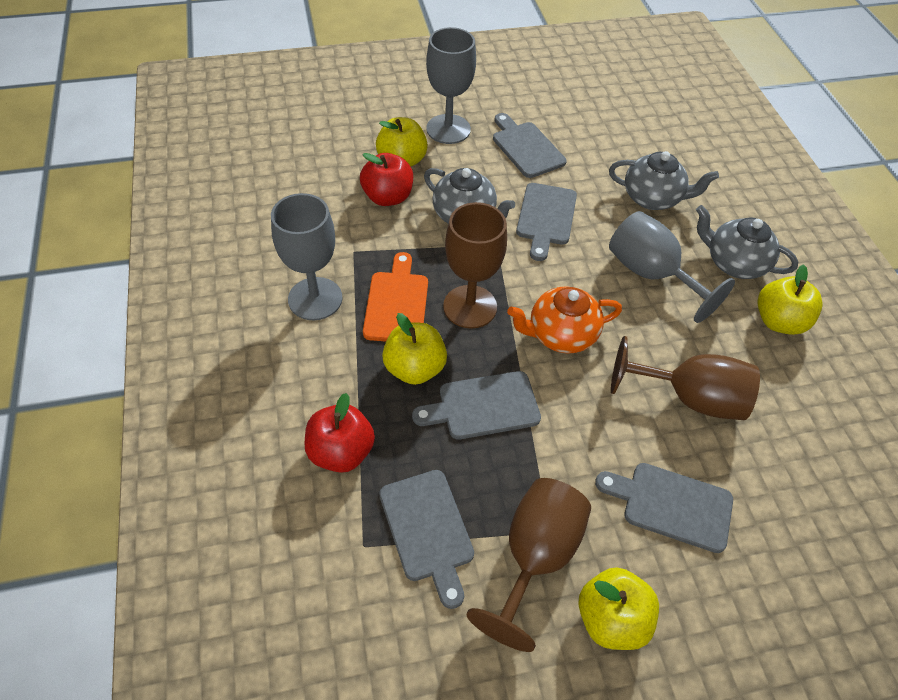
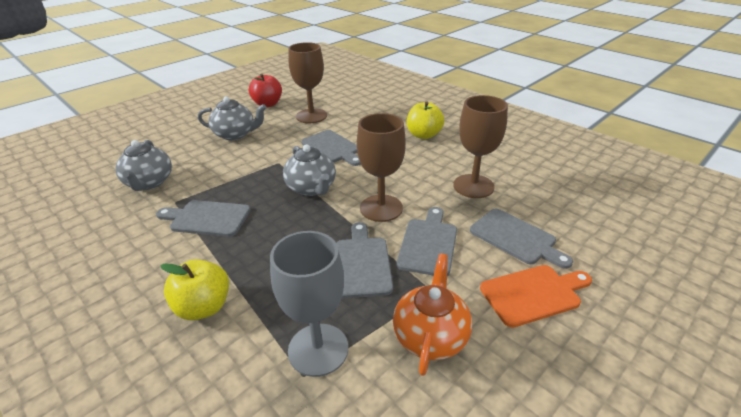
grey goblet: [271,193,343,320] [426,27,476,144] [609,211,735,323] = 3 -> [270,231,348,377] = 1
red apple: [305,393,375,473] [360,153,413,206] = 2 -> [249,74,282,107] = 1
yellow apple: [376,117,428,167] [382,313,447,385] [578,567,659,650] [757,264,823,335] = 4 -> [160,259,229,320] [407,101,444,139] = 2

